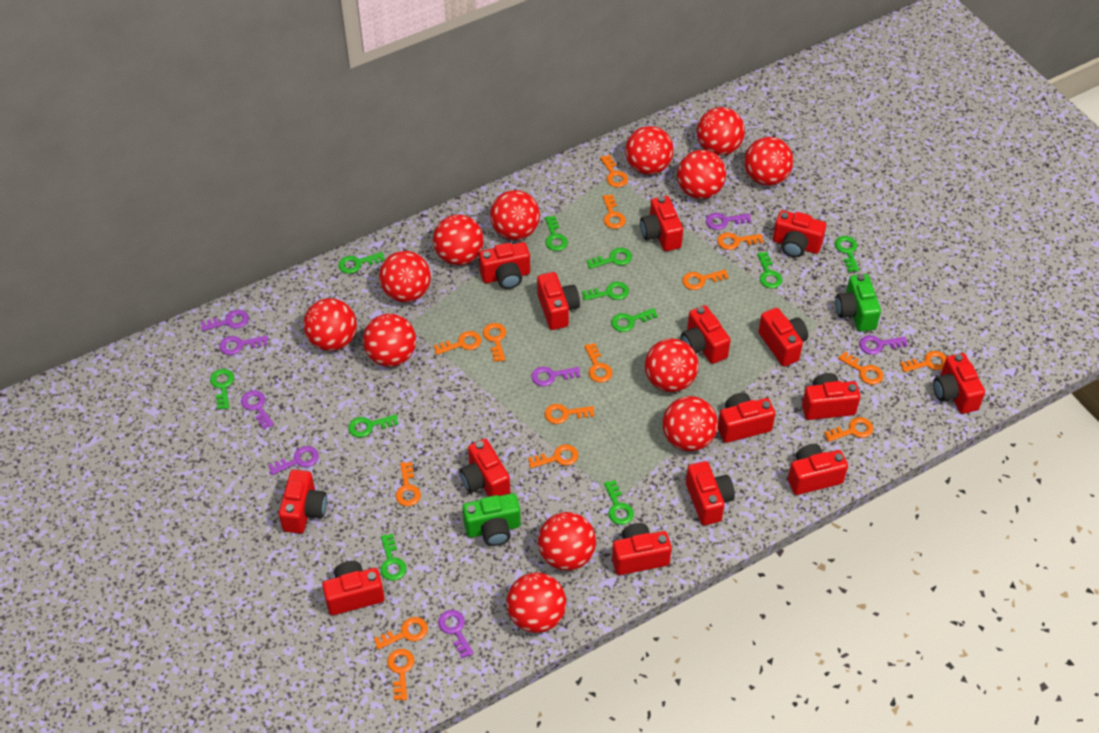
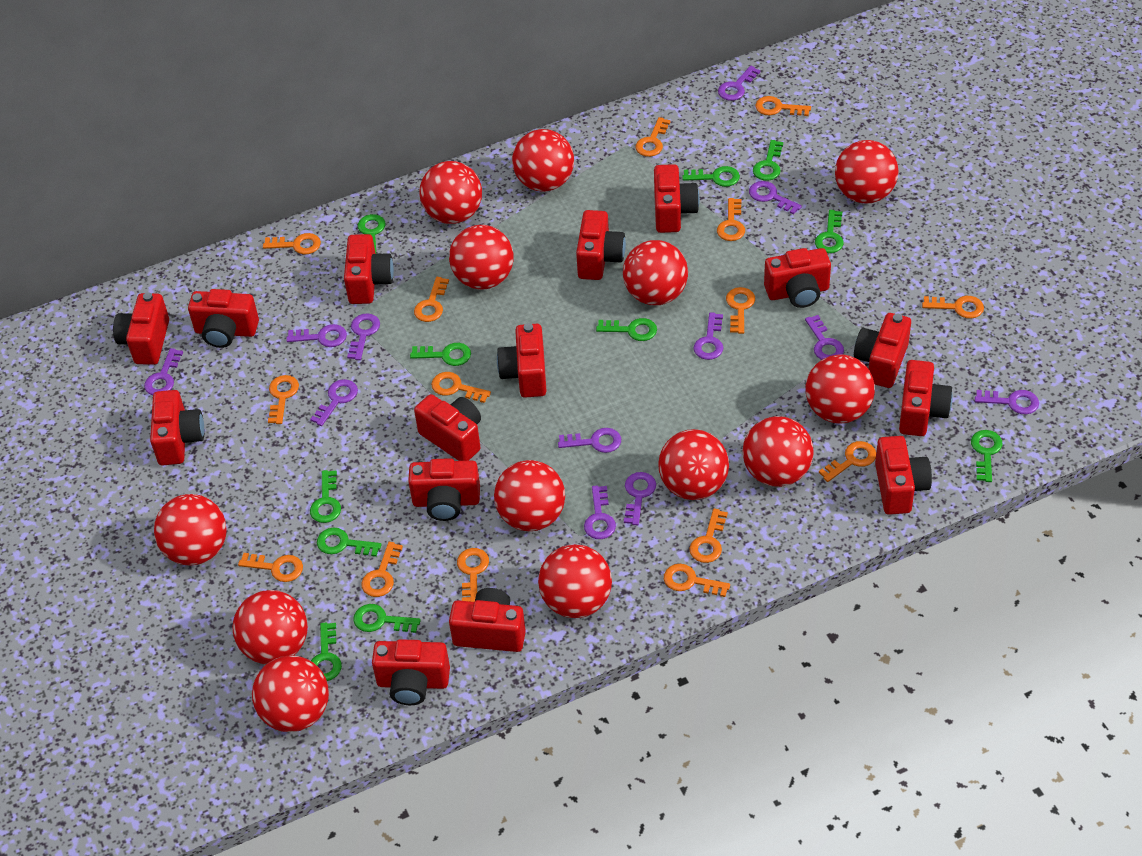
green camera: [462,493,521,546] [835,274,881,332] = 2 -> none = 0
purple key: [201,310,249,331] [219,335,268,355] [241,390,274,429] [268,446,319,475] [438,610,474,658] [531,367,580,386] [706,213,751,230] [859,335,908,355] = 8 -> [144,348,183,395] [286,324,347,347] [310,379,358,426] [347,313,380,360] [558,428,621,453] [584,486,616,539] [624,472,656,525] [694,312,723,360] [718,66,760,101] [749,181,802,215] [805,315,844,360] [975,390,1039,414] = 12

